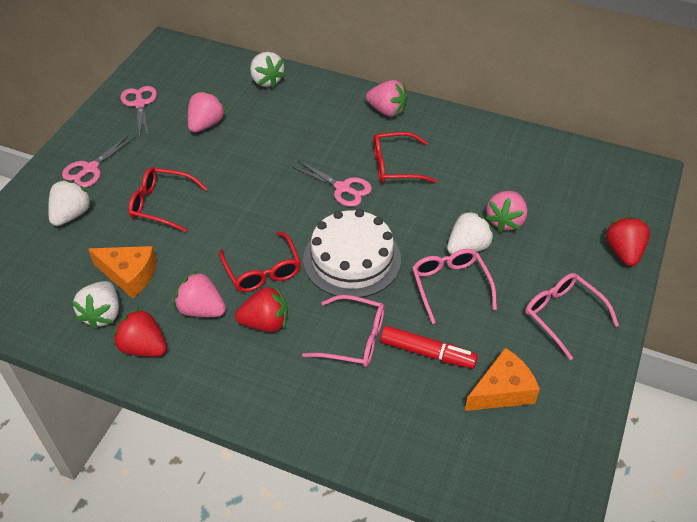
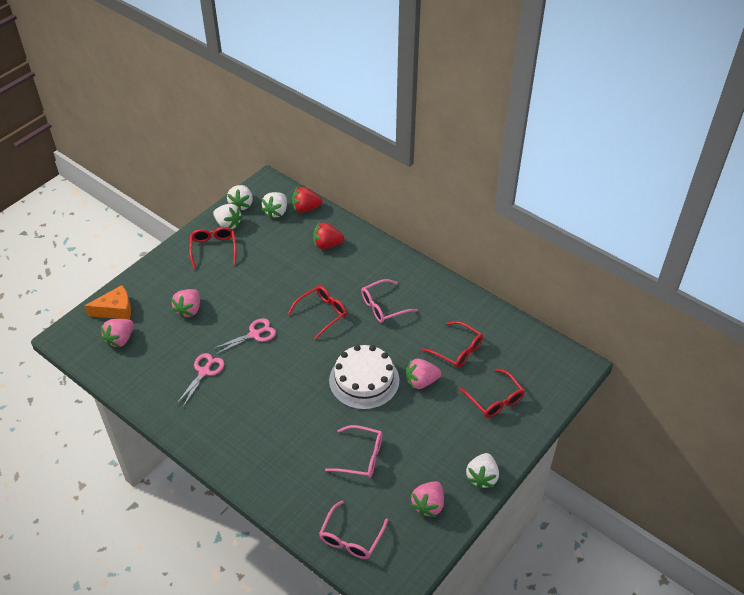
orange cheese: [88,246,157,299] [465,348,540,411] = 2 -> [85,285,131,320] = 1
pink scissors: [62,134,135,188] [120,86,157,138] [293,161,372,207] = 3 -> [176,353,225,407] [213,318,276,354] = 2
red glasses: [128,167,208,232] [219,232,301,292] [374,132,437,183] = 3 -> [189,227,237,269] [288,286,347,340] [422,321,483,368] [459,369,525,418] = 4
red marker: [380,326,478,369] = 1 -> none = 0
red strawberry: [113,307,167,357] [235,286,288,332] [605,216,650,266] = 3 -> [292,187,322,213] [313,222,344,249] = 2

